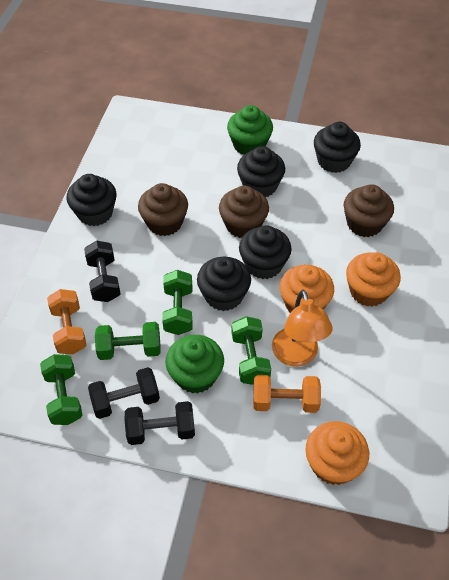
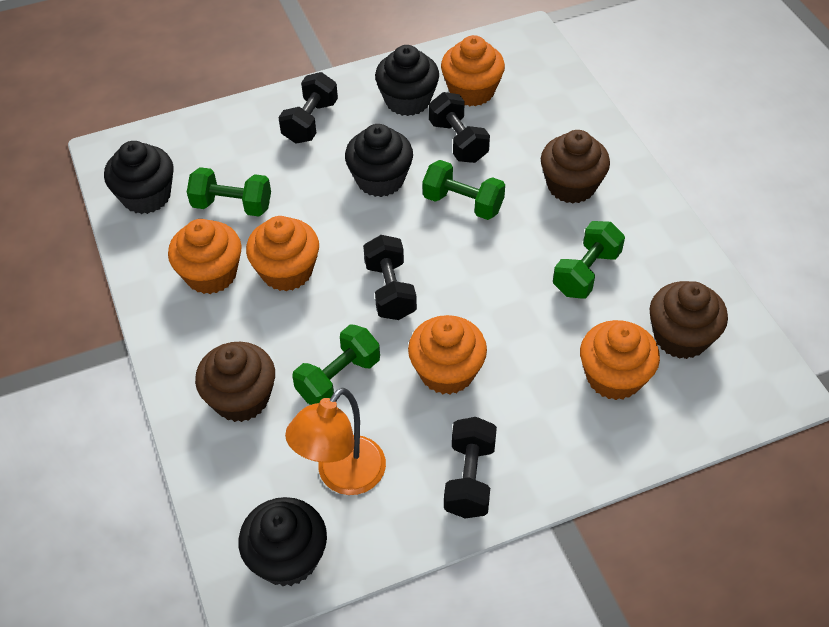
black cupcake: [67,174,116,226] [197,257,251,311] [237,146,285,197] [239,225,292,279] [314,122,361,173] = 5 -> [104,141,174,214] [238,497,327,587] [345,124,413,197] [375,45,439,116] = 4
black dumbbell: [84,241,120,302] [88,367,160,419] [125,401,195,445] = 3 -> [278,72,338,144] [363,235,417,320] [429,92,490,163] [444,417,497,518] = 4
green cupcake: [165,335,224,394] [227,105,273,155] = 2 -> none = 0
orange cupcake: [280,265,334,313] [305,421,369,485] [346,252,401,307] = 3 -> [168,219,242,294] [246,216,319,291] [408,315,487,395] [441,35,505,106] [580,320,660,400] = 5
orange dumbbell: [47,289,87,354] [253,375,321,413] = 2 -> none = 0

